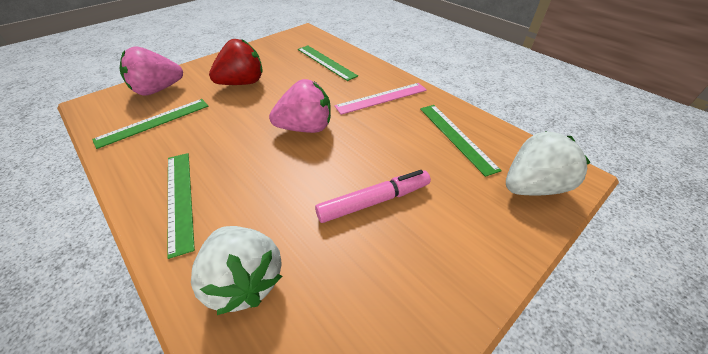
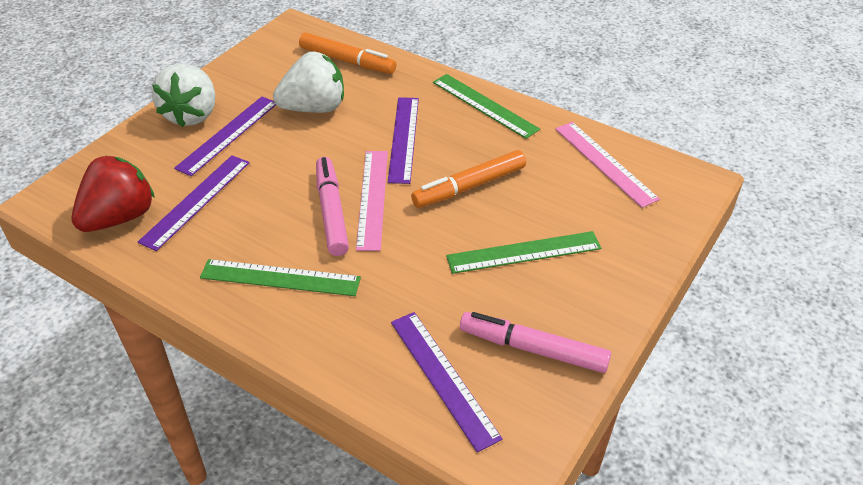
green ruler: [92,99,208,149] [168,153,195,259] [298,45,358,81] [420,105,502,177] = 4 -> [200,259,361,296] [433,74,540,139] [446,231,601,274] = 3
orange marker: none = 0 -> [299,32,396,74] [411,150,526,208] = 2
pink marker: [315,170,431,223] = 1 -> [316,157,349,256] [460,312,611,373] = 2
pink ruler: [334,83,427,115] = 1 -> [356,151,388,251] [555,122,660,208] = 2
pink strawberry: [120,46,183,95] [269,79,331,133] = 2 -> none = 0
purple ruler: none = 0 -> [138,155,250,251] [174,97,276,176] [388,97,419,184] [391,312,503,452] = 4

